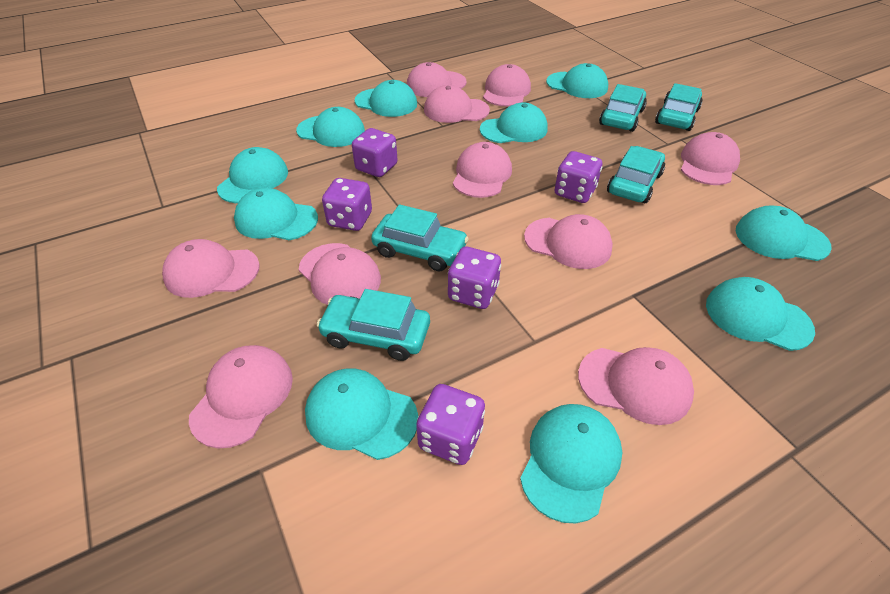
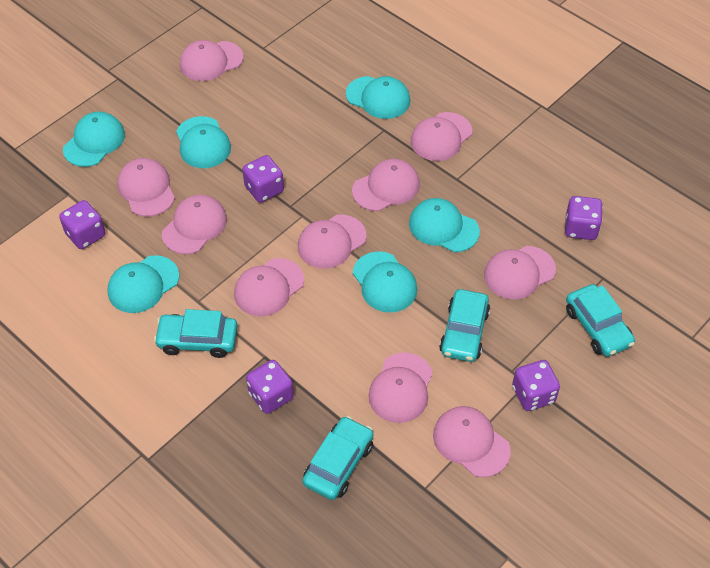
turquoise cap: [217,147,288,203] [234,188,318,240] [296,107,365,147] [305,368,418,460] [354,80,417,117] [480,102,547,143] [520,404,622,524] [546,63,608,98] [706,277,815,351] [736,205,832,261] = 10 -> [63,112,125,167] [108,255,179,313] [176,116,231,168] [346,76,410,119] [353,251,417,313] [409,198,480,252] = 6
turquoise car: [317,289,430,361] [371,204,469,271] [599,84,647,132] [607,146,665,203] [655,83,703,131] = 5 -> [154,309,238,358] [303,416,373,500] [439,289,490,362] [566,284,635,357] = 4

